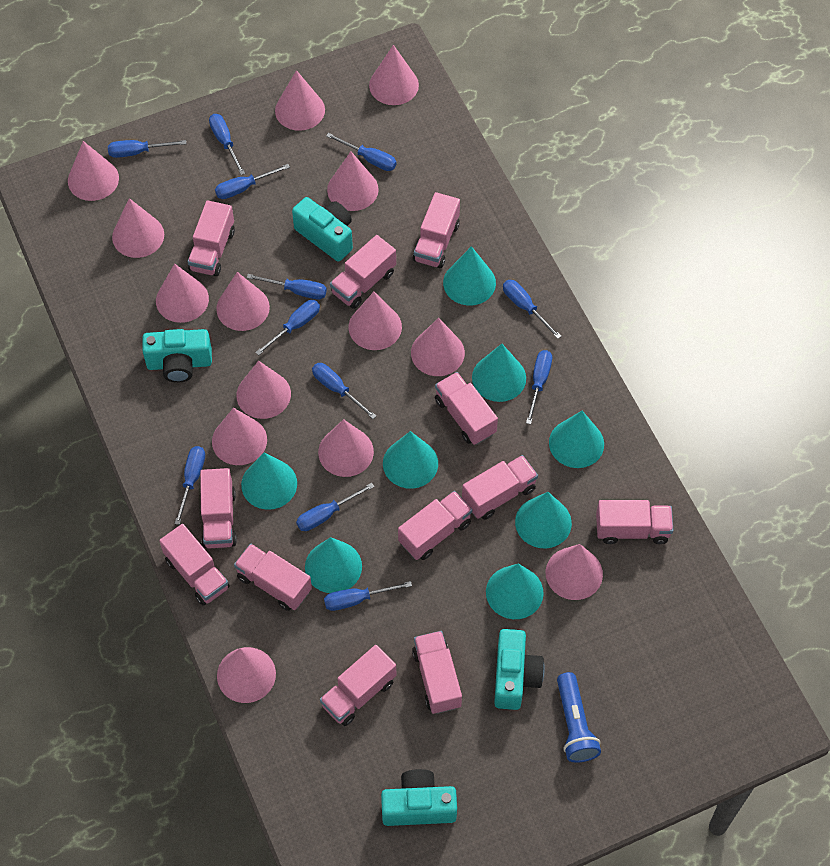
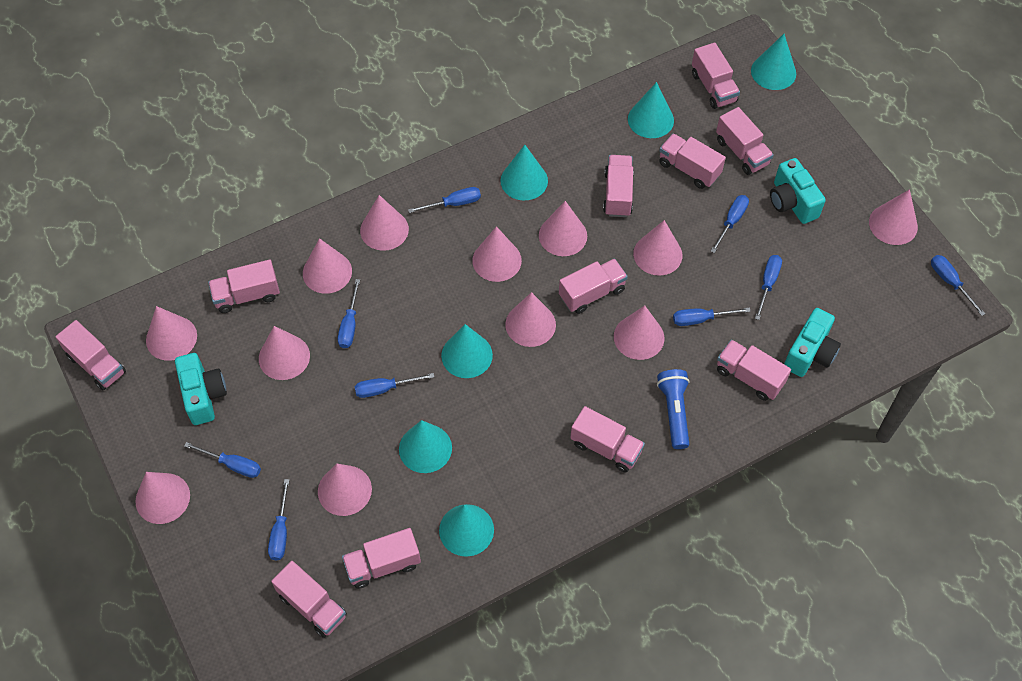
blue screwdriver: [108,140,186,158] [175,446,205,525] [209,114,245,175] [215,164,290,199] [247,274,327,299] [255,300,320,355] [296,483,374,531] [312,363,376,419] [324,581,412,611] [326,133,397,171] [503,280,561,339] [526,350,552,424] = 12 -> [184,442,261,478] [268,479,289,560] [338,279,360,348] [354,373,434,398] [408,187,481,213] [673,307,751,326] [711,195,749,253] [755,255,782,320] [931,255,985,316] = 9
pink cone: [68,141,119,201] [112,198,164,258] [156,264,209,323] [212,408,267,465] [216,272,270,331] [217,647,276,703] [237,361,291,419] [275,70,325,131] [318,419,374,477] [327,151,379,211] [349,292,402,350] [369,45,419,105] [411,318,465,376] [546,544,603,600] = 14 -> [135,472,190,524] [146,306,197,361] [259,326,310,380] [303,238,352,294] [318,464,372,516] [360,195,409,251] [472,226,522,282] [505,292,556,347] [539,201,587,256] [614,305,665,360] [633,220,682,276] [869,189,918,245] = 12
pink truck: [159,524,230,606] [188,200,235,276] [200,468,237,548] [234,544,312,611] [320,645,396,726] [330,235,396,309] [398,491,472,560] [412,631,462,714] [413,192,460,268] [435,372,498,445] [462,455,538,520] [596,500,673,544] = 12 -> [55,320,126,390] [208,260,280,313] [271,561,347,638] [342,528,421,589] [559,259,628,314] [570,406,645,473] [603,155,634,217] [659,134,726,189] [692,43,740,109] [716,107,774,175] [717,339,791,401] = 11
turquoise camera: [142,329,212,383] [292,197,353,262] [381,769,457,826] [494,629,545,710] = 4 -> [175,353,227,425] [770,158,826,224] [784,308,841,377] = 3
turquoise cone: [241,452,297,510] [305,537,362,593] [383,431,438,489] [443,246,496,305] [472,344,526,402] [486,564,544,619] [515,492,572,548] [549,411,604,468] = 8 -> [399,420,452,473] [439,504,494,557] [441,324,493,378] [500,145,548,200] [628,82,674,138] [751,34,796,90] = 6

